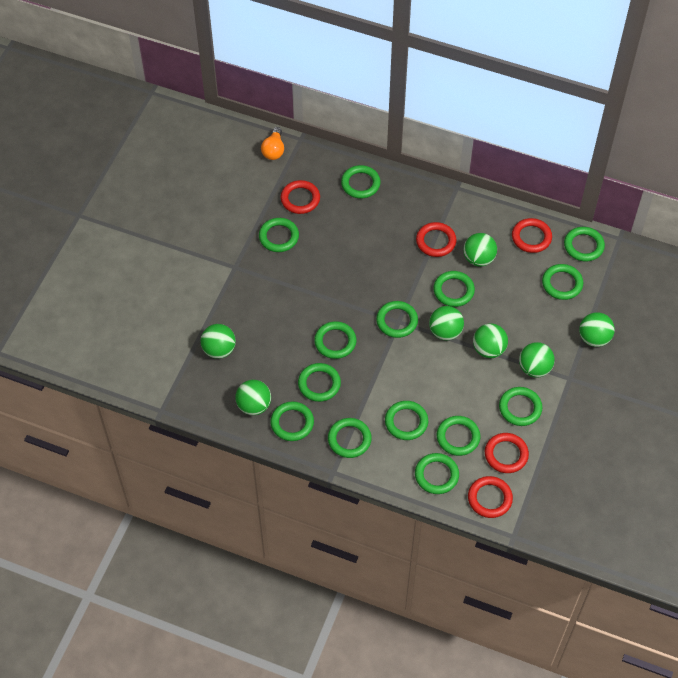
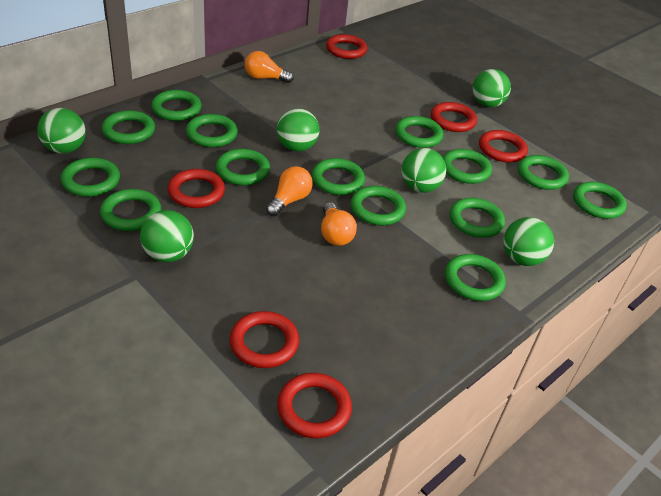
green ball: [200,324,236,359] [235,380,271,415] [429,306,464,340] [463,233,497,267] [473,323,508,358] [519,342,555,378] [579,312,615,347] = 7 -> [37,108,86,154] [140,210,194,262] [277,108,319,152] [401,148,446,193] [473,69,511,107] [503,217,554,266] = 6
orange light bulb: [261,127,284,160] = 1 -> [245,51,294,83] [266,166,313,216] [321,202,357,246] = 3
red ring: [281,180,320,214] [416,222,457,257] [468,476,513,518] [485,433,529,473] [512,218,552,253] = 5 -> [168,169,225,208] [230,311,299,368] [277,373,352,438] [326,34,368,59] [431,102,477,132] [479,130,528,163] = 6

